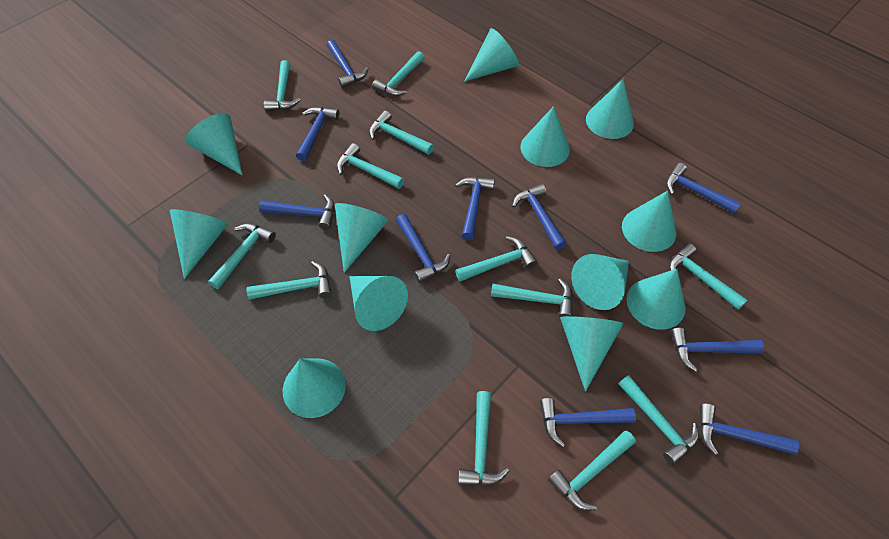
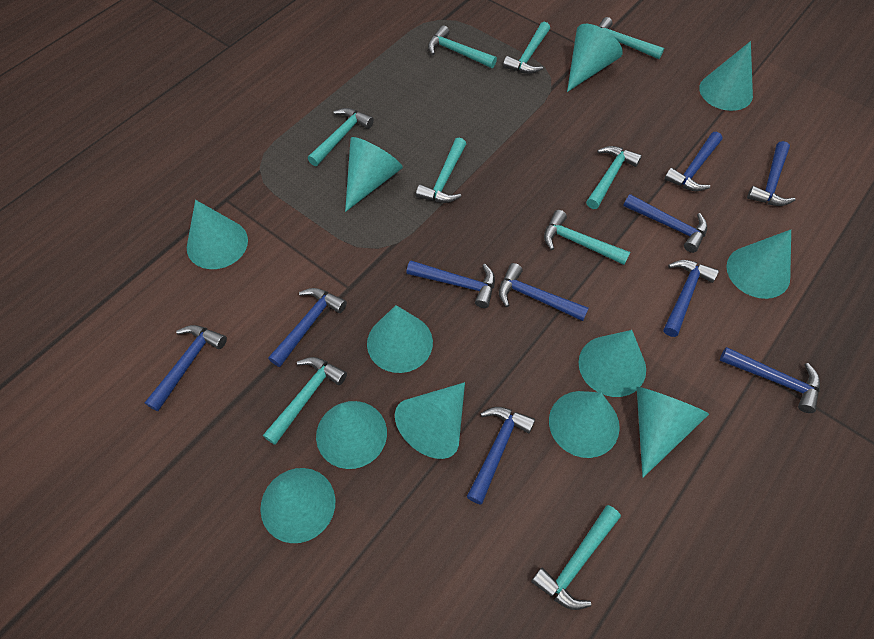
turquoise hammer: [208,224,276,289] [246,261,332,300] [264,60,300,111] [337,143,404,189] [369,111,434,155] [372,51,425,96] [455,236,537,282] [458,391,509,486] [491,278,573,317] [548,431,636,511] [618,375,699,466] [669,243,747,310] = 12 -> [263,357,347,445] [308,108,374,166] [416,138,466,203] [428,25,497,68] [503,22,550,74] [531,505,621,610] [544,210,630,265] [586,146,642,209] [598,17,664,59] = 9

